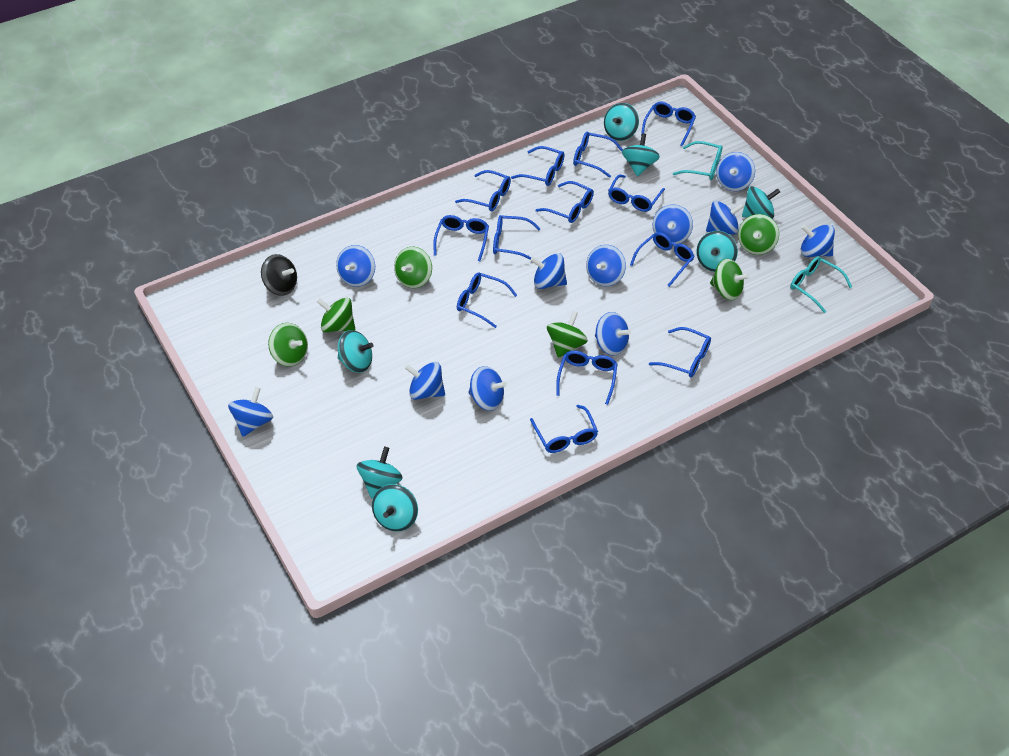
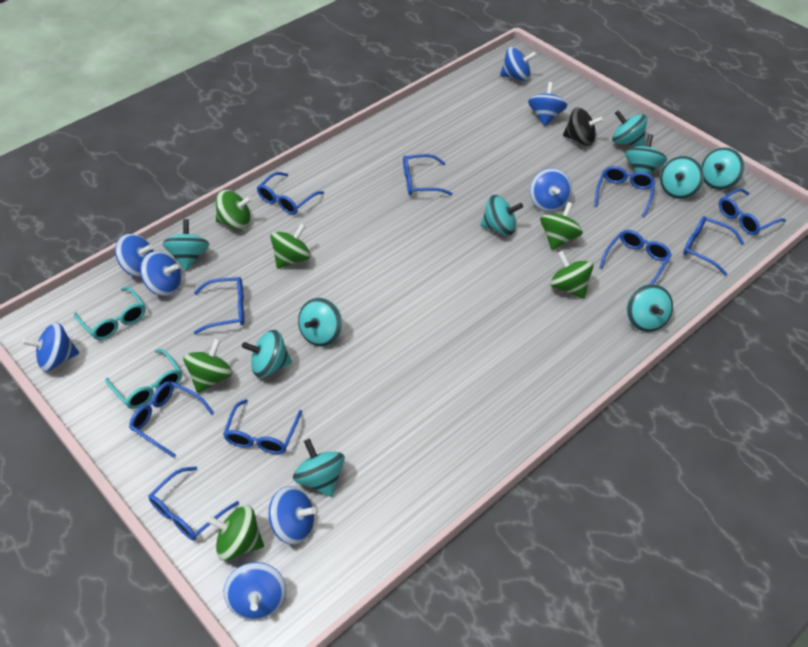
blue glasses: [433,215,489,261] [455,170,511,211] [457,272,517,328] [493,215,541,260] [511,146,565,186] [530,405,598,453] [536,181,594,223] [556,351,618,405] [573,132,623,178] [608,175,665,212] [630,232,695,287] [641,102,696,146] [649,327,711,377] = 13 -> [129,381,214,458] [148,466,239,540] [194,277,245,334] [223,399,302,454] [257,172,324,215] [403,154,453,195] [595,166,655,217] [599,230,672,284] [683,216,745,276] [719,188,786,235] = 10
blue spinning top: [228,387,273,437] [336,245,375,287] [405,362,445,400] [468,366,507,411] [530,253,567,289] [586,245,626,286] [595,312,631,356] [653,204,693,244] [706,201,744,235] [716,152,755,191] [800,224,835,257] = 11 -> [22,322,79,372] [115,234,154,277] [140,251,182,297] [224,562,286,620] [269,486,316,545] [500,47,537,81] [528,82,568,126] [530,168,572,212] = 8
turquoise spinning top: [338,330,374,373] [356,447,403,498] [372,484,418,532] [604,103,639,141] [622,133,660,176] [696,231,738,272] [742,186,780,219] = 7 -> [162,219,209,271] [242,330,292,378] [293,439,345,497] [298,298,342,347] [480,195,523,236] [612,110,647,147] [625,134,667,174] [627,284,673,332] [660,156,704,199] [701,147,744,190] = 10

